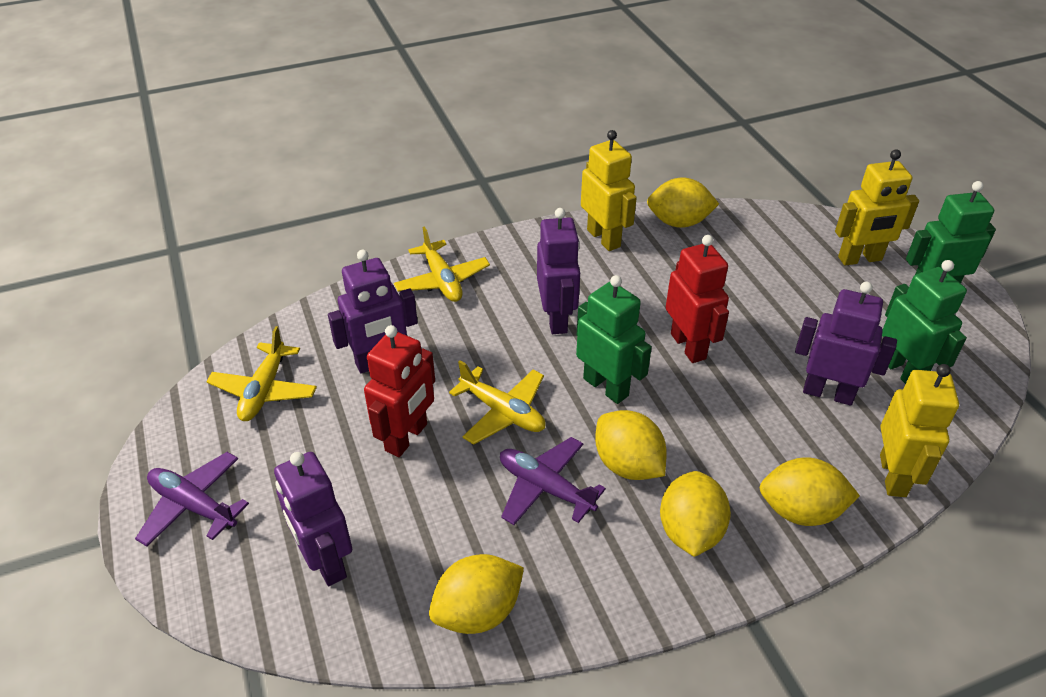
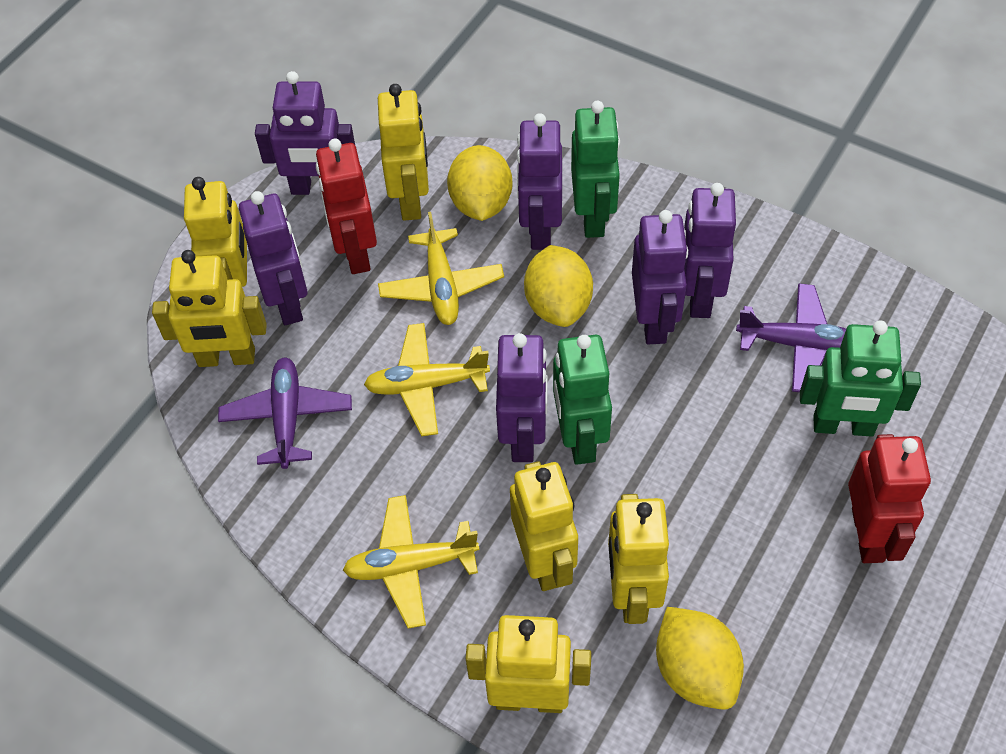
purple robot: [274,452,352,586] [328,250,418,373] [537,208,580,334] [795,282,897,406] = 4 -> [239,191,308,325] [255,71,355,195] [496,333,548,462] [517,113,562,250] [632,210,688,344] [684,183,736,318] = 6
yellow lemon: [429,554,524,634] [595,410,667,480] [647,177,719,228] [660,471,731,557] [759,457,860,526] = 5 -> [447,145,512,221] [524,245,593,327] [656,607,744,710] = 3
yellow robot: [581,130,637,251] [835,150,919,266] [880,364,959,497] = 3 -> [152,250,267,367] [184,177,247,287] [378,84,429,221] [466,615,591,713] [510,461,578,591] [608,494,669,624] = 6

